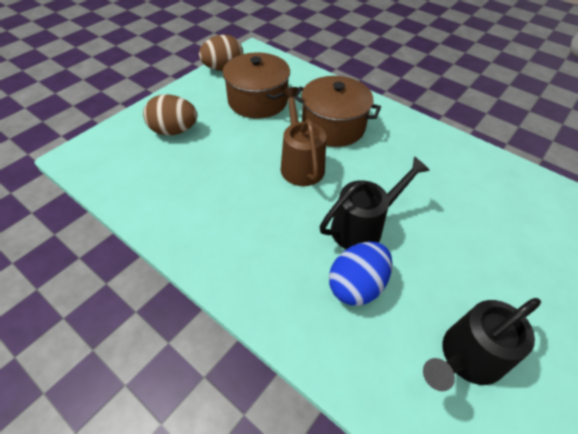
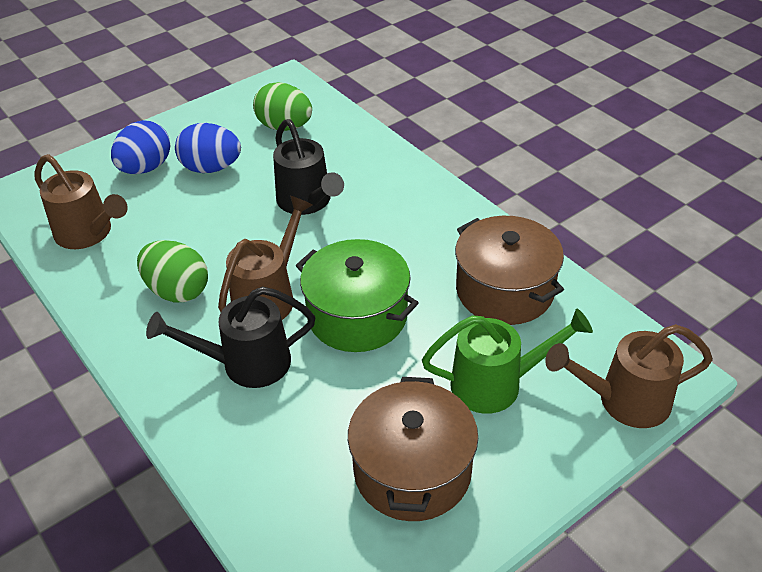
blue egg: [329,241,392,306] = 1 -> [111,120,170,174] [175,123,241,173] = 2
brown egg: [143,94,197,135] [199,35,243,71] = 2 -> none = 0
brown watering can: [281,87,326,186] = 1 -> [34,154,128,249] [218,196,313,320] [545,324,713,428] = 3
green egg: none = 0 -> [137,240,208,302] [253,82,312,131] = 2
green pot: none = 0 -> [296,239,418,352] = 1
green watering can: none = 0 -> [422,308,593,414] = 1

